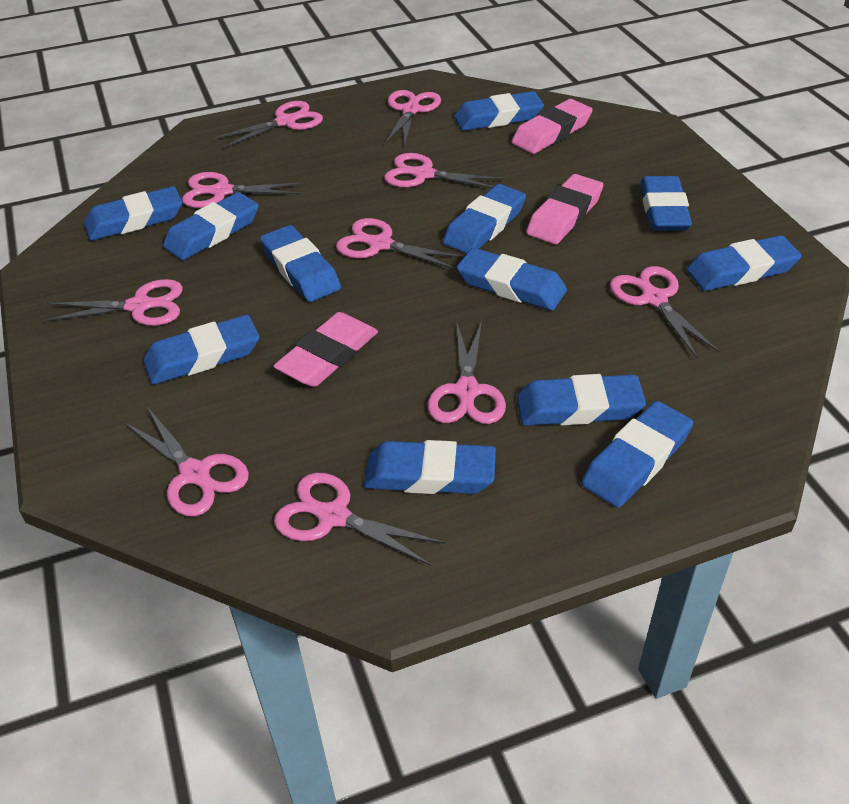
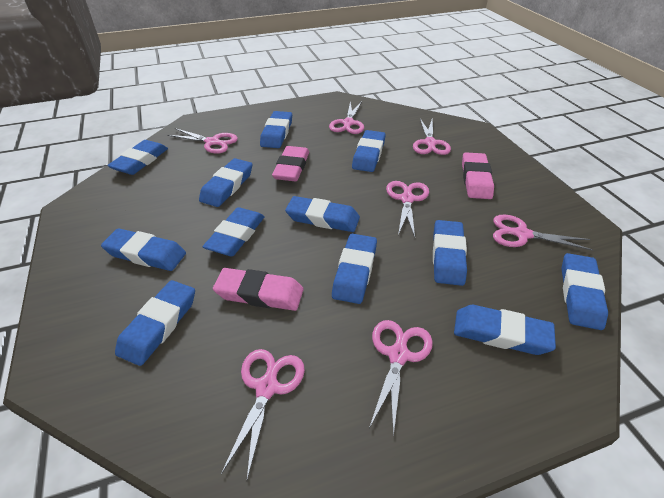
pink scissors: [43,279,183,326] [124,408,249,517] [182,172,303,208] [214,101,323,148] [274,473,445,566] [336,218,465,270] [384,90,441,148] [384,153,504,188] [428,321,506,424] [610,266,720,358] = 10 -> [167,128,238,154] [221,349,305,479] [329,101,364,134] [369,320,433,437] [386,181,429,237] [413,119,451,155] [493,214,593,251] = 7

